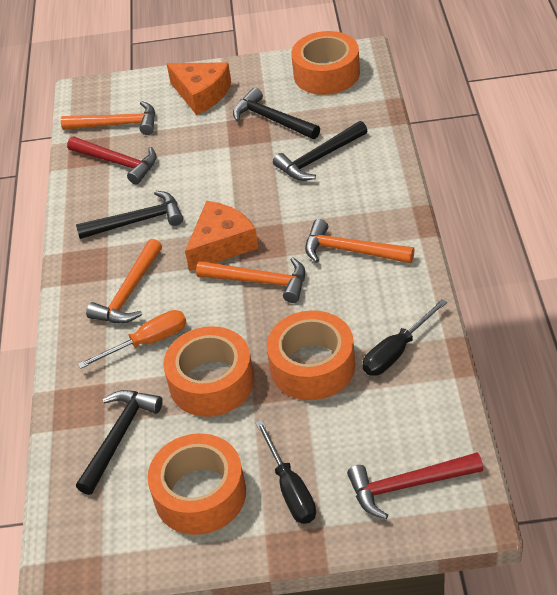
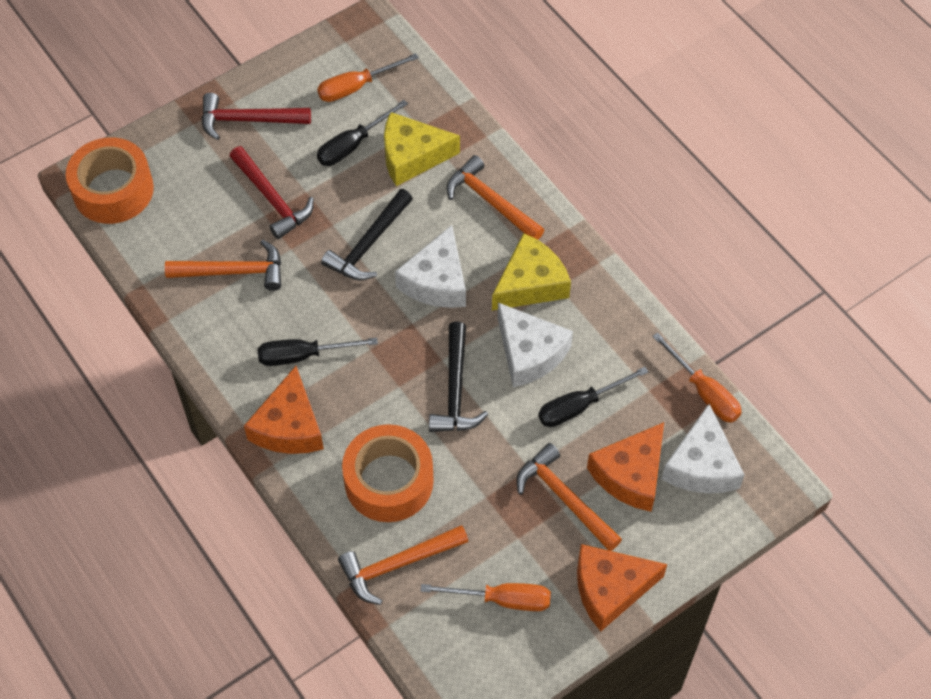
black hammer: [76,191,183,239] [76,390,163,495] [233,88,320,139] [273,121,367,181] = 4 -> [321,189,413,280] [429,322,488,432] = 2
black screwdriver: [256,420,316,524] [363,299,447,376] = 2 -> [258,338,378,366] [317,100,408,166] [538,367,648,427] = 3
orange cheese: [166,62,231,115] [185,201,259,271] = 2 -> [244,366,324,454] [577,544,667,631] [587,422,664,512] = 3
orange screwdriver: [78,310,187,369] = 1 -> [317,53,419,102] [420,583,551,611] [652,332,742,423] = 3
orange tape: [147,433,246,535] [163,326,254,417] [267,310,355,400] [291,31,360,95] = 4 -> [66,137,154,224] [342,424,434,522] = 2
white cheese: none = 0 -> [395,225,466,308] [498,303,573,387] [662,404,745,493] = 3
yellow cheese: none = 0 -> [384,112,460,186] [492,233,571,311] = 2

